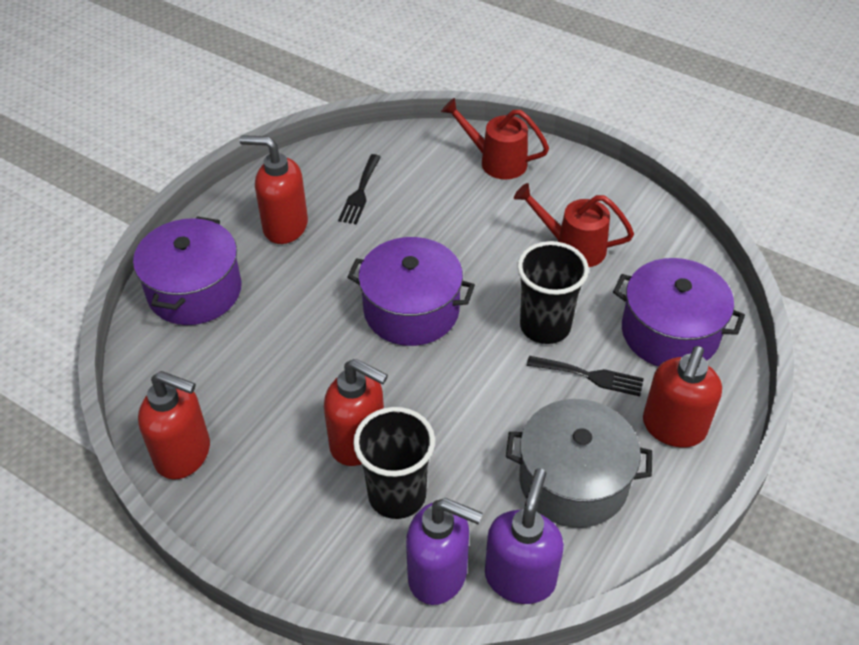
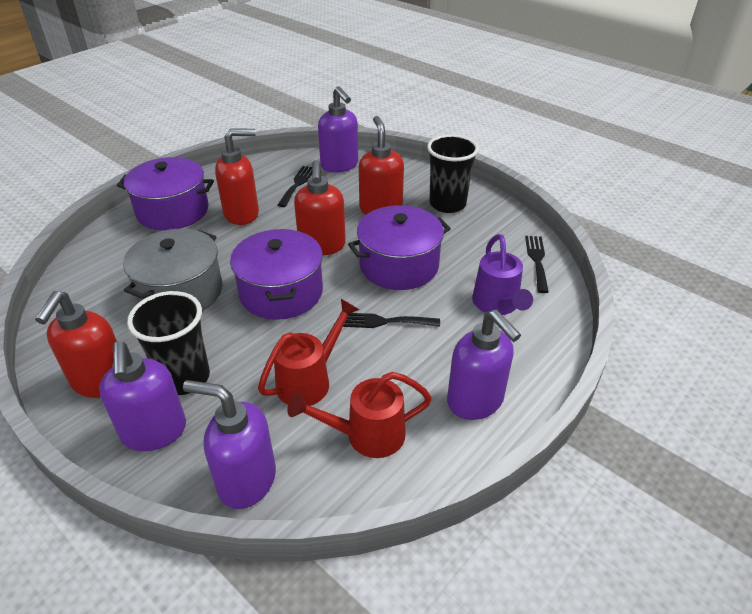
black fork: [338,154,381,225] [527,356,644,396] = 2 -> [278,166,312,207] [340,313,440,328] [525,236,549,293] = 3
purple soap dispenser: [406,498,483,605] [485,468,564,604] = 2 -> [99,342,186,451] [183,380,276,509] [318,86,358,173] [447,310,521,420] = 4
purple watering can: none = 0 -> [472,234,533,315] = 1

